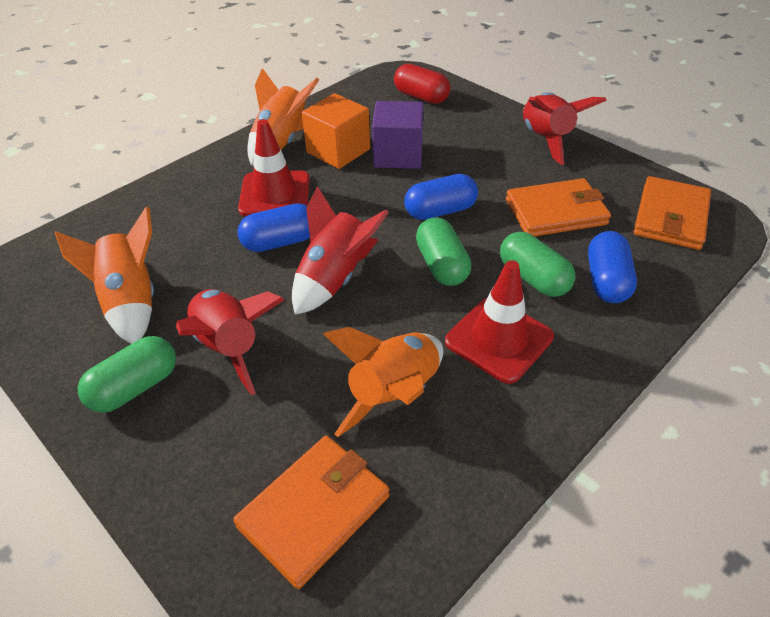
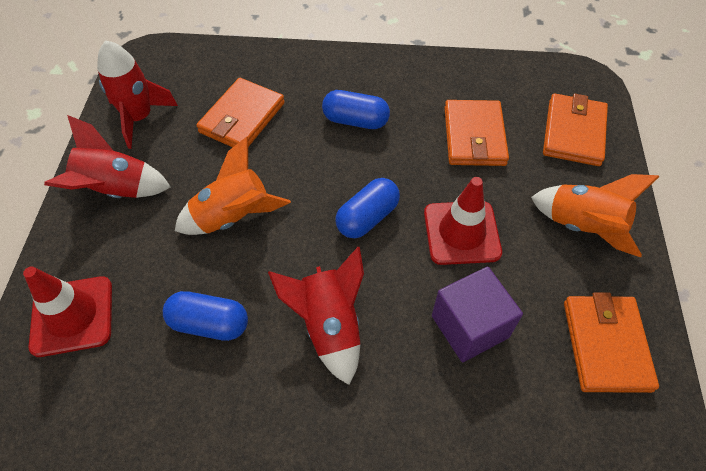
green capsule: [78,336,176,413] [416,217,471,286] [500,232,575,297] = 3 -> none = 0
orange cube: [302,93,370,169] = 1 -> none = 0
orange rocket: [55,207,154,344] [247,68,319,166] [323,327,444,437] = 3 -> [175,137,291,235] [531,174,659,257] = 2
orange wallet: [233,436,389,589] [506,178,611,236] [634,176,711,250] = 3 -> [196,78,285,147] [444,100,509,166] [543,93,608,166] [564,292,659,393] = 4
red capsule: [394,63,451,104] = 1 -> none = 0

